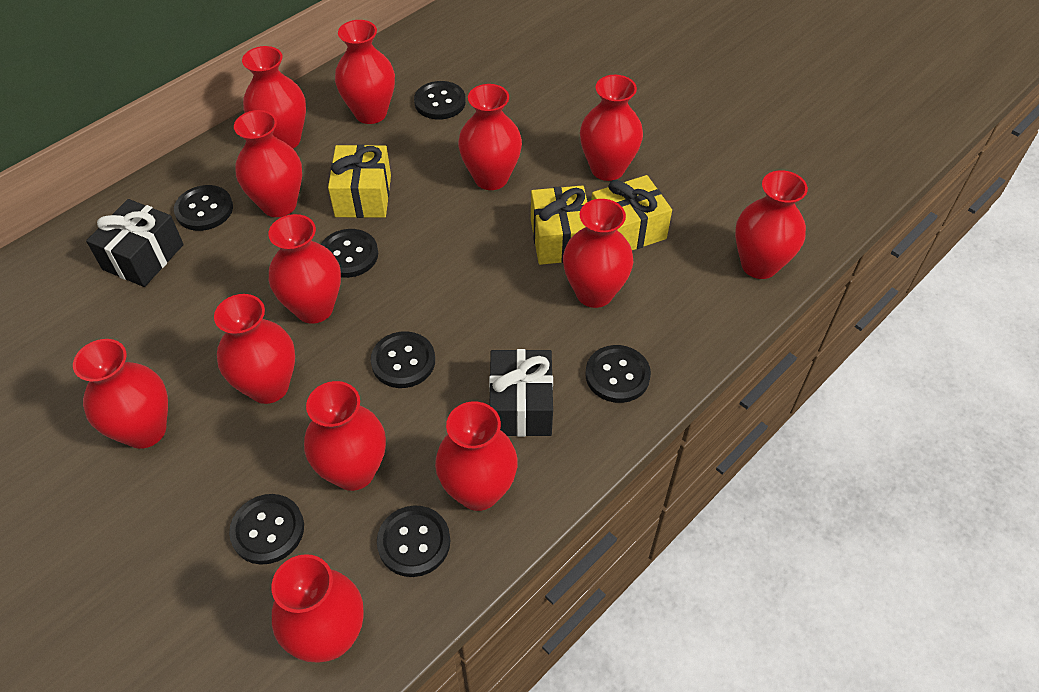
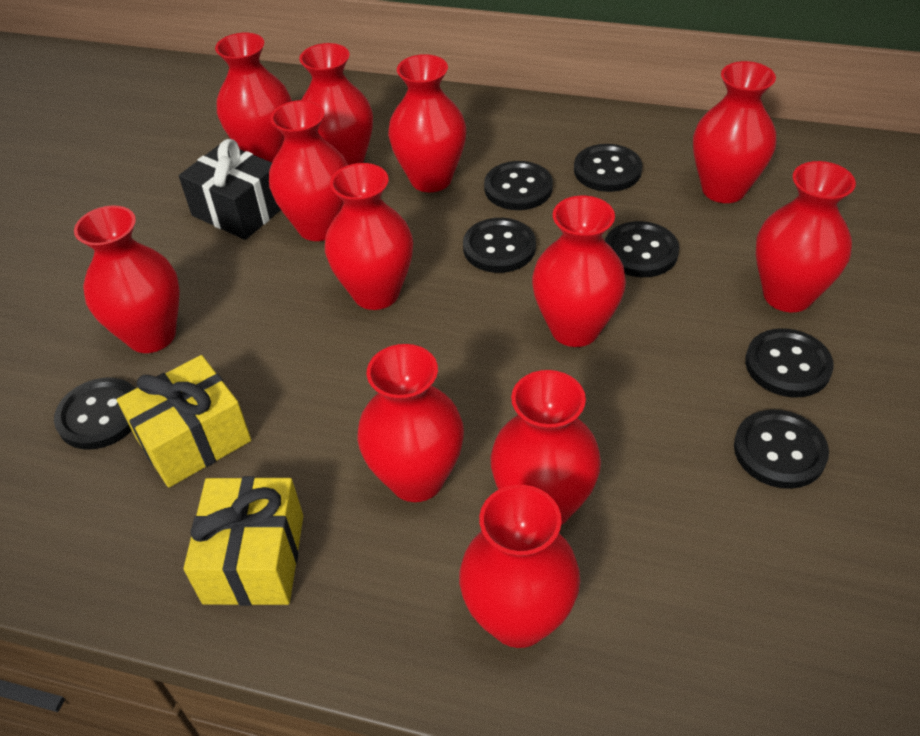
black gift: [86,199,184,287] [489,349,553,437] = 2 -> [179,139,281,240] = 1
red vase: [73,339,168,449] [214,294,295,404] [234,110,302,217] [242,46,306,148] [268,214,341,324] [271,554,364,662] [304,381,386,491] [335,20,395,124] [435,402,518,511] [458,84,522,190] [563,199,633,308] [580,75,643,181] [735,170,808,279] = 13 -> [74,206,180,353] [215,33,292,162] [269,100,348,241] [299,43,373,165] [325,163,413,310] [357,344,464,502] [388,54,466,192] [459,485,580,648] [490,370,601,525] [532,195,626,347] [693,61,776,203] [756,161,856,312] = 12
yellow gift: [328,144,391,218] [531,185,587,265] [591,175,672,250] = 3 -> [117,355,251,487] [183,476,303,606] = 2

